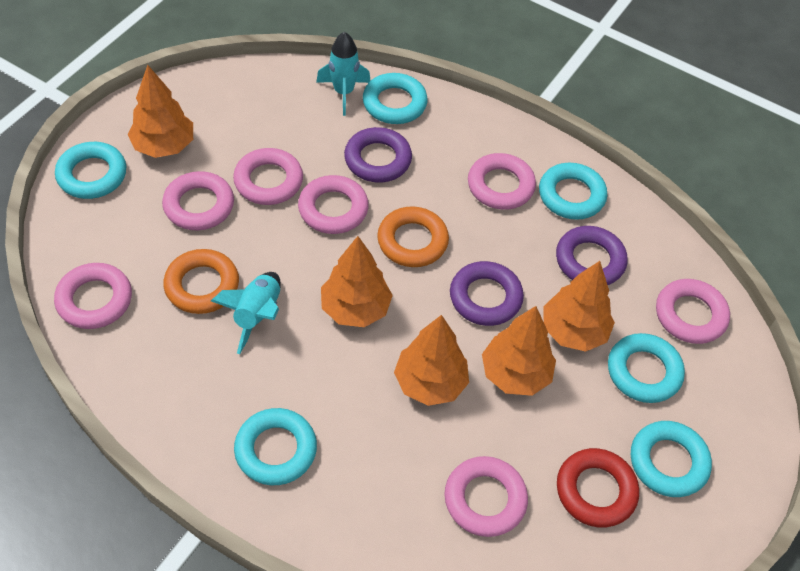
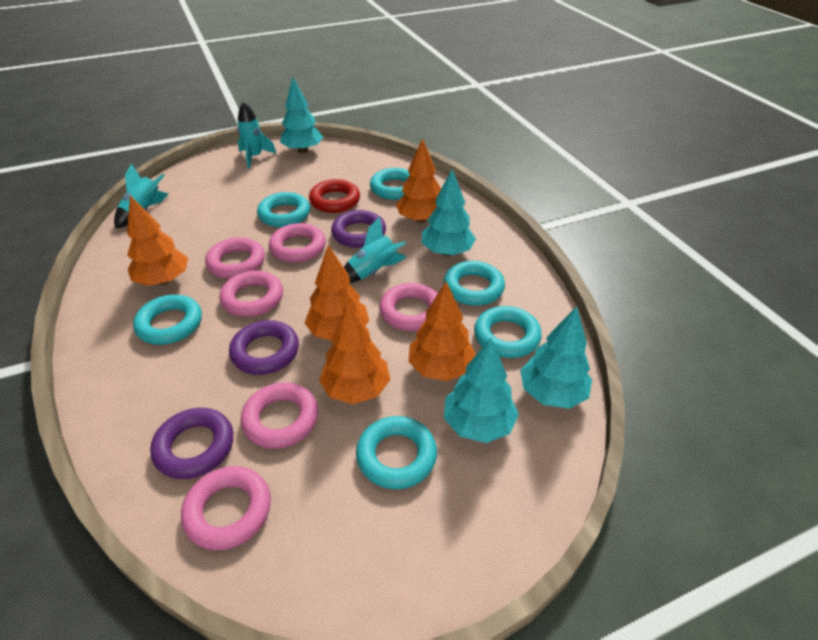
orange ring: [163,249,239,314] [377,207,449,267] = 2 -> none = 0
pink ring: [54,263,132,329] [162,171,234,231] [233,148,303,205] [298,175,369,234] [444,456,528,537] [468,153,536,210] [656,279,730,344] = 7 -> [181,466,271,550] [205,237,265,279] [219,271,283,317] [241,382,318,449] [269,223,326,263] [379,283,438,331] = 6
turquoise rocket: [211,272,280,354] [316,32,371,116] = 2 -> [114,163,169,228] [237,102,277,169] [344,217,406,283] = 3
turquoise tree: none = 0 -> [280,76,323,153] [421,169,476,256] [444,338,519,443] [520,306,592,409] = 4

